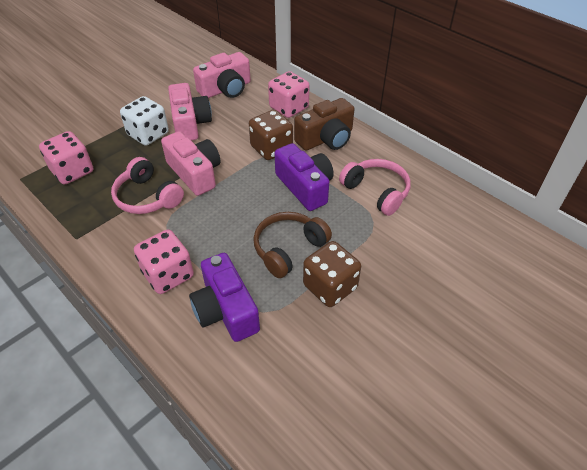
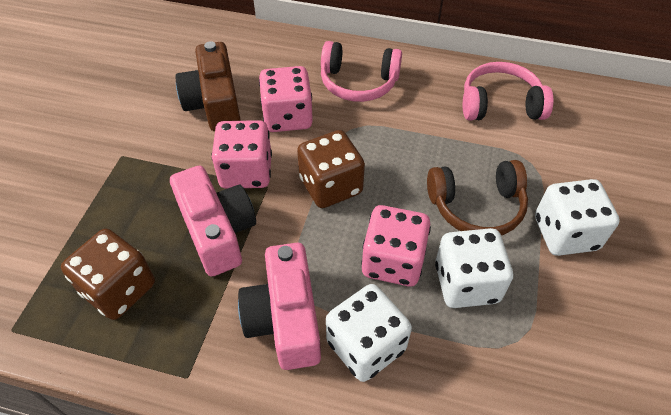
pink camera: [161,131,221,196] [168,83,212,140] [193,52,251,98] = 3 -> [170,165,256,277] [238,243,321,370] = 2
purple camera: [189,253,260,342] [275,143,334,211] = 2 -> none = 0
white dice: [120,96,169,146] = 1 -> [326,284,412,382] [435,228,513,308] [535,179,620,256] = 3

